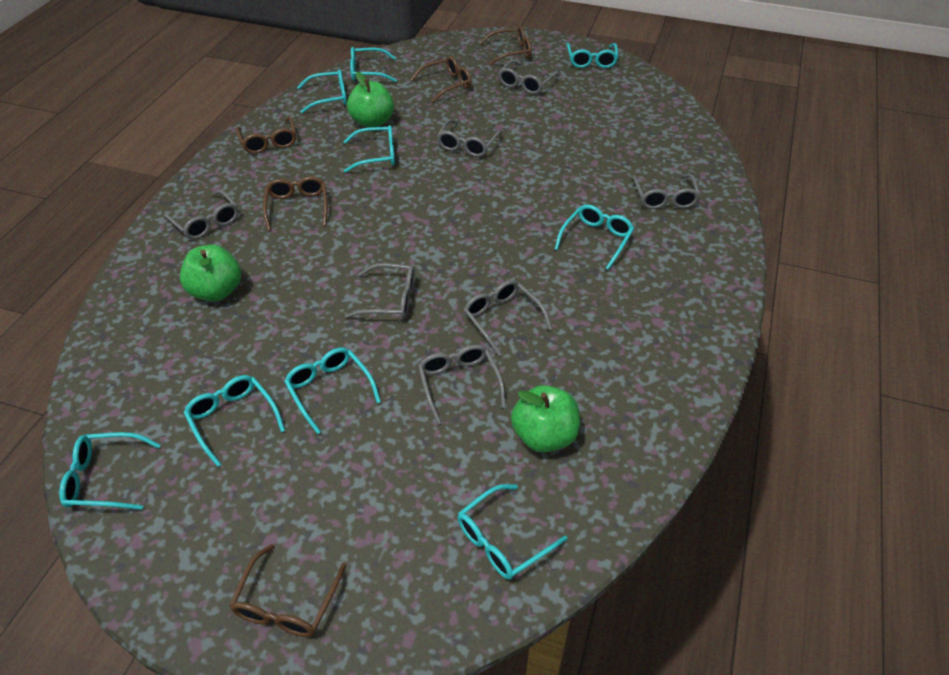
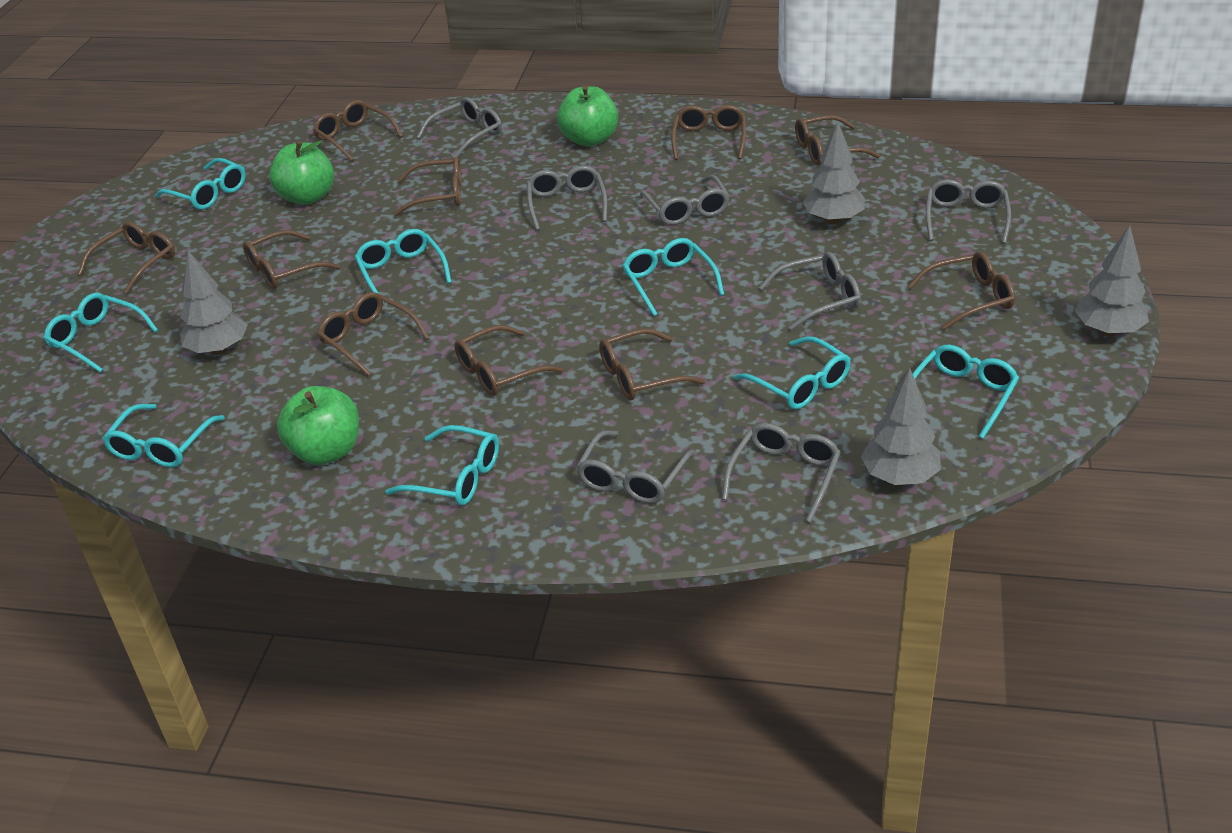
brown glasses: [229,544,346,637] [236,117,297,154] [263,176,328,231] [410,56,472,103] [480,26,531,66] = 5 -> [78,221,175,294] [243,230,340,289] [313,100,403,162] [317,292,429,377] [394,156,462,216] [454,325,564,396] [599,328,705,400] [671,105,746,160] [795,115,880,165] [908,252,1015,330] = 10
grey tree: none = 0 -> [180,251,248,355] [803,122,865,224] [861,368,941,485] [1075,225,1149,336] = 4
turquoise glasses: [59,432,160,510] [184,375,285,467] [284,347,381,434] [297,70,347,114] [343,125,395,173] [350,47,397,82] [458,484,567,580] [555,205,634,270] [567,43,619,68] = 9 -> [44,293,158,373] [102,404,225,467] [155,158,246,210] [355,229,452,304] [385,425,499,505] [622,238,724,316] [734,336,851,409] [913,345,1019,439] = 8

